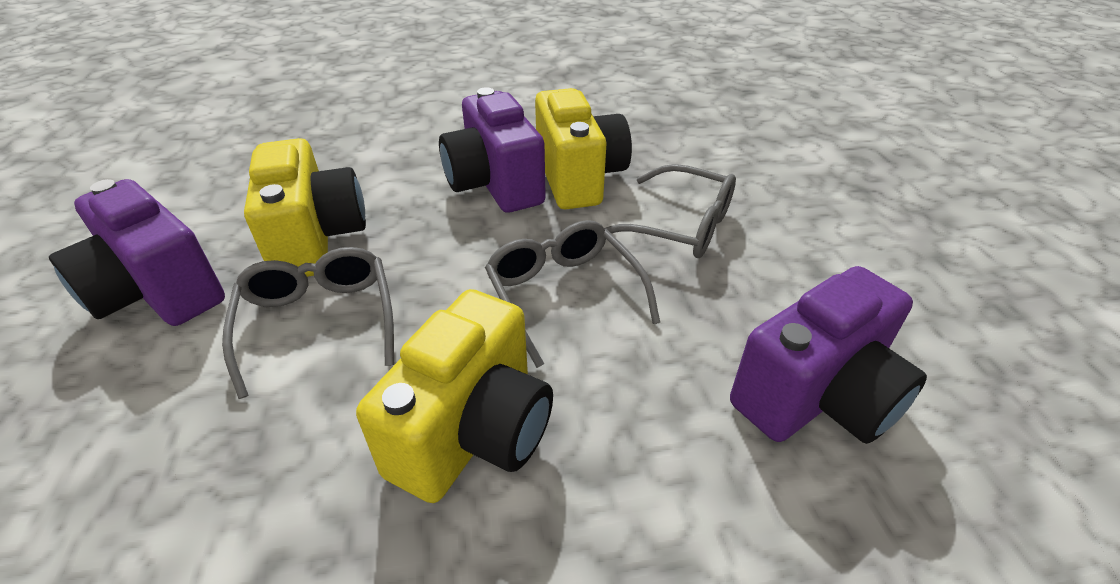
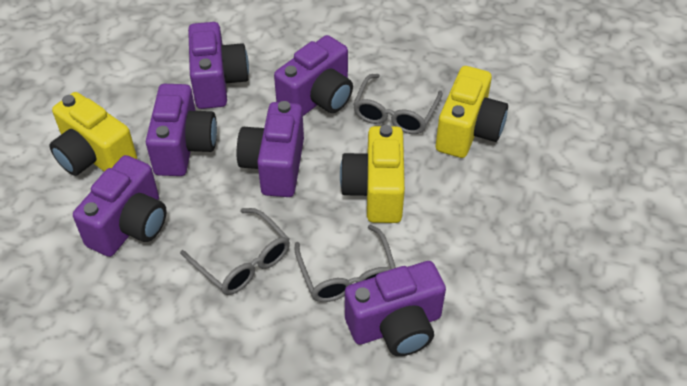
purple camera: [49,179,225,326] [439,87,546,213] [730,266,927,444] = 3 -> [73,155,167,257] [146,84,217,176] [188,22,249,109] [237,101,304,197] [274,35,353,116] [345,261,446,356] = 6

